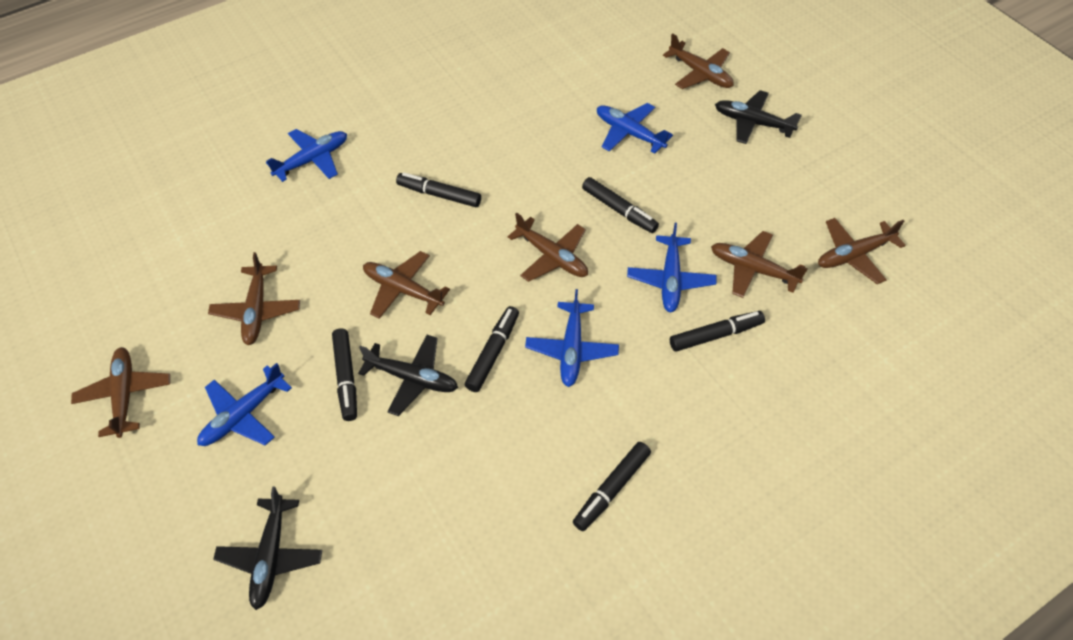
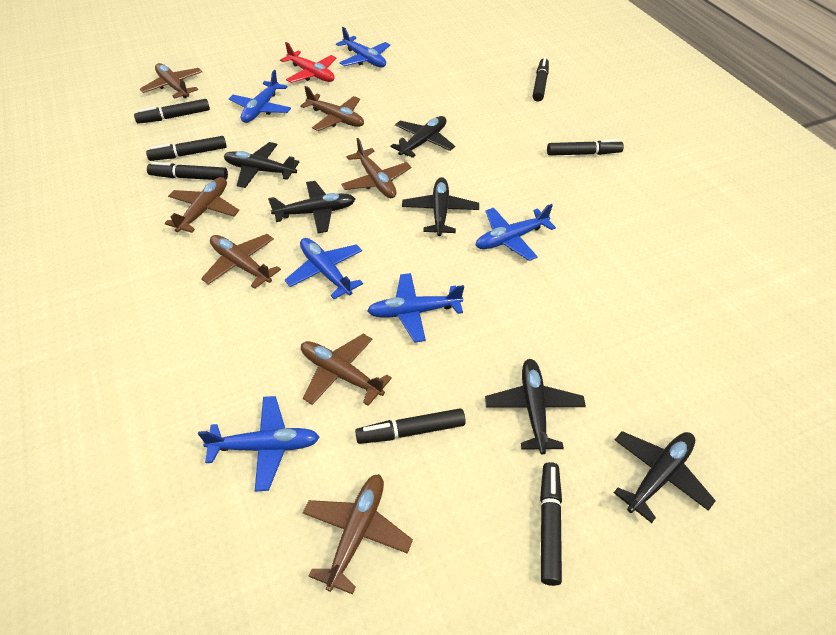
black marker: [332,328,357,421] [396,172,481,207] [465,306,519,392] [573,442,651,531] [582,177,659,233] [670,311,765,351] = 6 -> [134,99,210,124] [146,136,227,161] [147,162,228,180] [355,408,466,444] [533,57,549,102] [540,462,562,586] [547,139,624,156] = 7
black plane: [213,487,322,610] [358,335,458,416] [715,90,802,144] = 3 -> [224,142,299,188] [268,181,355,233] [390,116,455,158] [402,177,479,236] [485,359,586,454] [614,431,716,523] = 6
blue plane: [197,363,292,446] [266,129,347,182] [525,289,619,387] [597,103,673,154] [627,223,717,313] = 5 -> [198,396,320,492] [229,70,291,123] [285,238,363,299] [336,27,390,68] [367,273,464,343] [475,204,556,261] = 6
red plane: none = 0 -> [280,42,337,83] = 1

